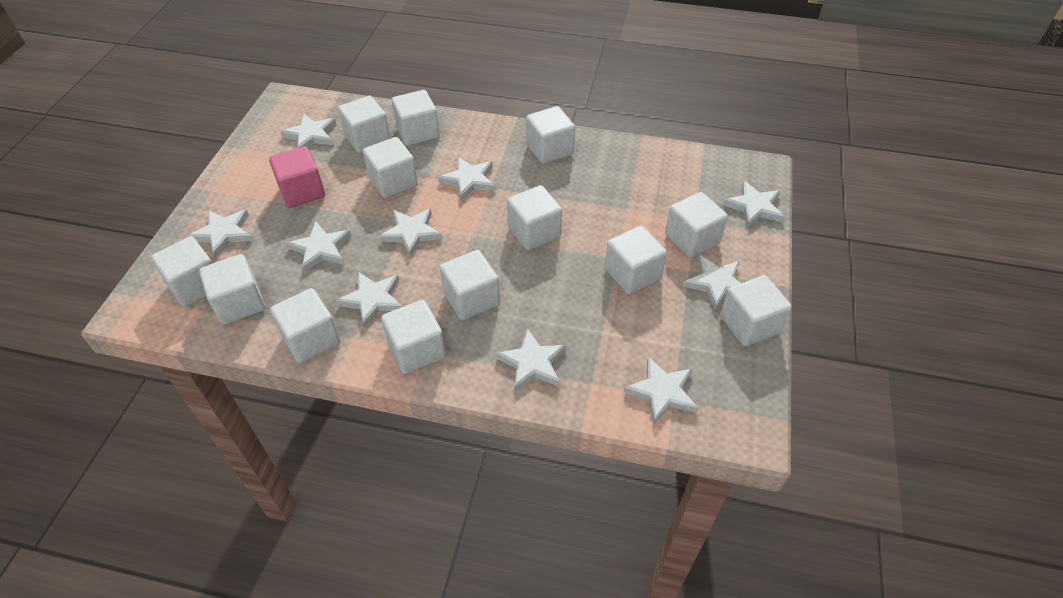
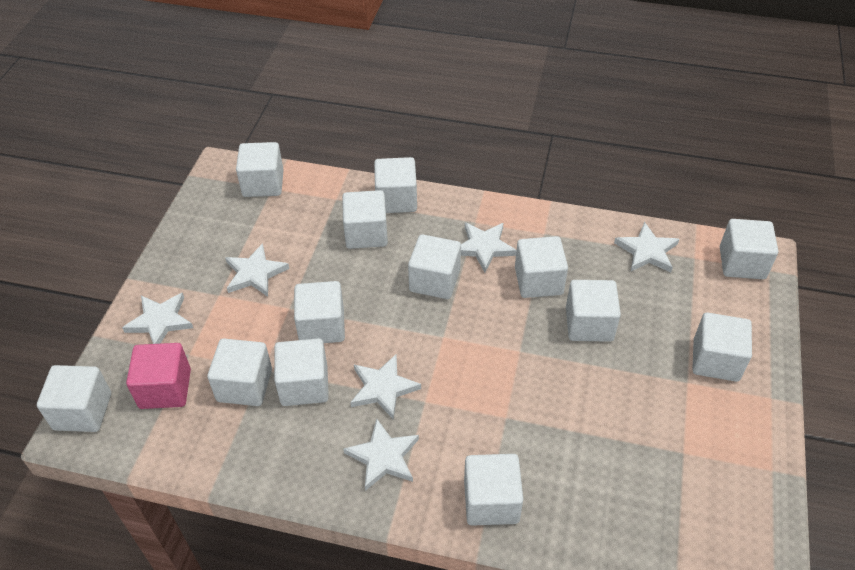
white star: [187,209,253,258] [280,114,336,148] [286,222,351,272] [336,272,403,328] [379,208,443,257] [438,157,495,201] [495,328,566,392] [624,357,698,424] [683,255,741,310] [723,181,785,228] = 10 -> [122,293,193,344] [225,243,289,297] [343,419,419,491] [350,355,421,420] [461,223,516,272] [614,222,679,272] = 6

